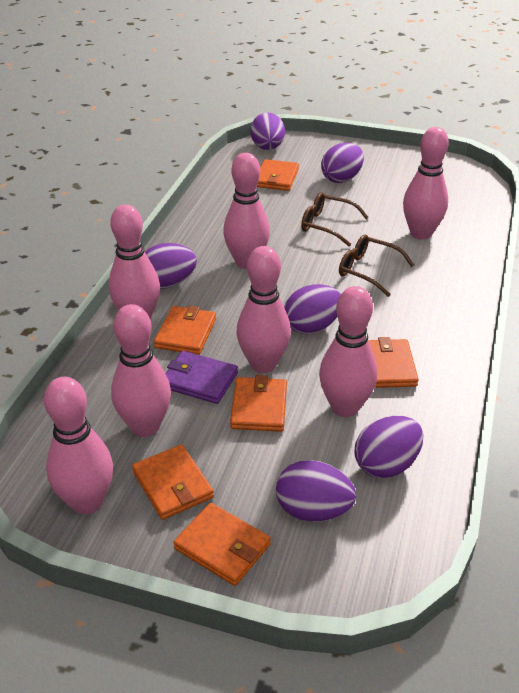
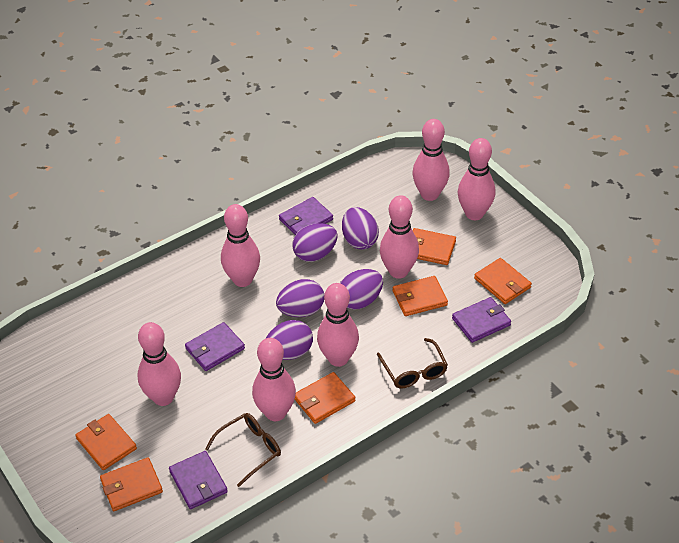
purple egg: [145,243,197,289] [250,112,285,150] [276,460,356,522] [284,284,341,334] [321,143,364,183] [354,416,423,478] = 6 -> [266,320,313,360] [276,279,324,317] [292,223,337,262] [340,269,383,309] [342,207,379,249] = 5
purple wallet: [165,351,238,404] = 1 -> [169,451,228,509] [185,322,245,371] [279,197,333,235] [452,297,511,343] = 4

